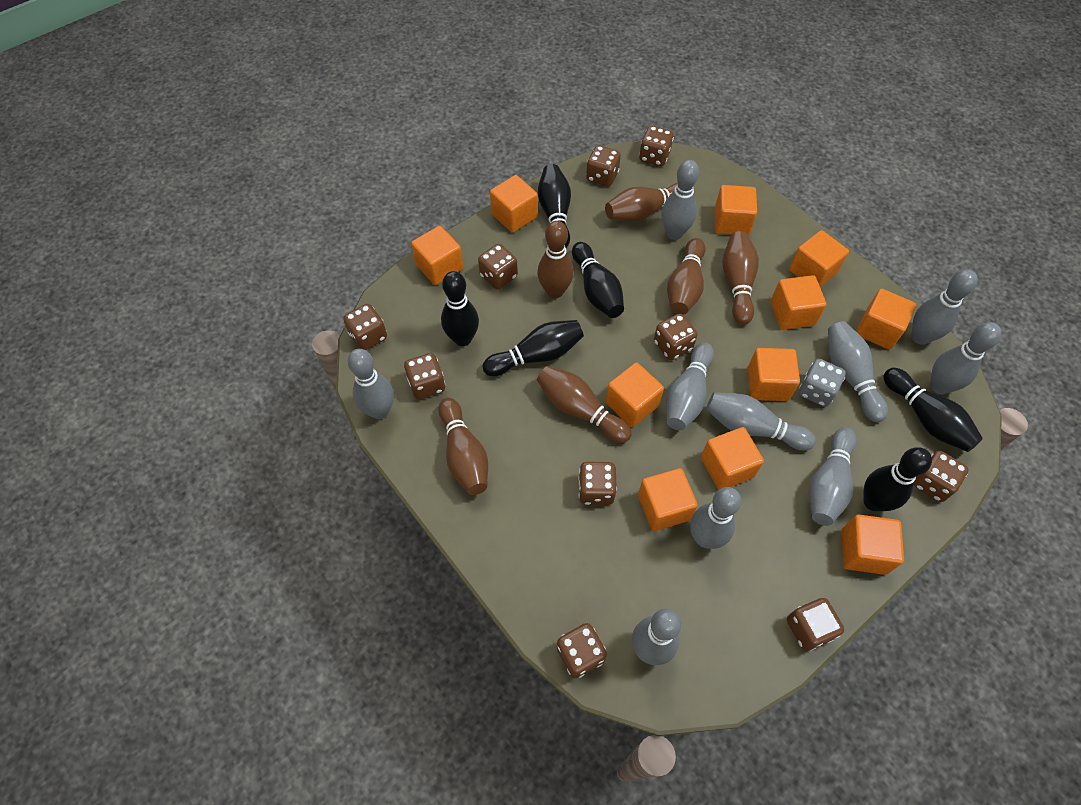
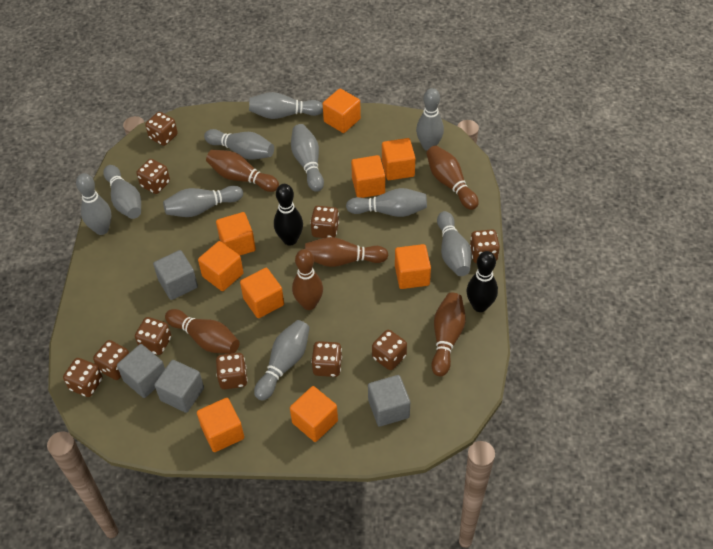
black bowling pin: [441,271,479,346] [483,320,584,376] [538,164,571,248] [572,242,624,318] [863,447,932,511] [883,368,983,452] = 6 -> [274,184,303,246] [467,251,498,312] = 2
grey cube: none = 0 -> [117,344,165,398] [153,250,198,300] [154,360,204,413] [368,375,410,427] = 4
grey dice: [799,359,846,407] = 1 -> none = 0
orange cube: [411,226,463,285] [490,175,538,233] [606,362,664,427] [638,468,698,531] [701,427,764,490] [714,185,757,235] [747,348,800,401] [771,275,827,330] [789,230,849,287] [842,515,904,575] [856,289,917,350] = 11 -> [197,398,244,452] [198,241,244,291] [216,212,256,255] [240,268,284,318] [290,386,338,442] [323,89,361,133] [351,155,385,198] [382,138,415,180] [395,244,431,289] = 9

